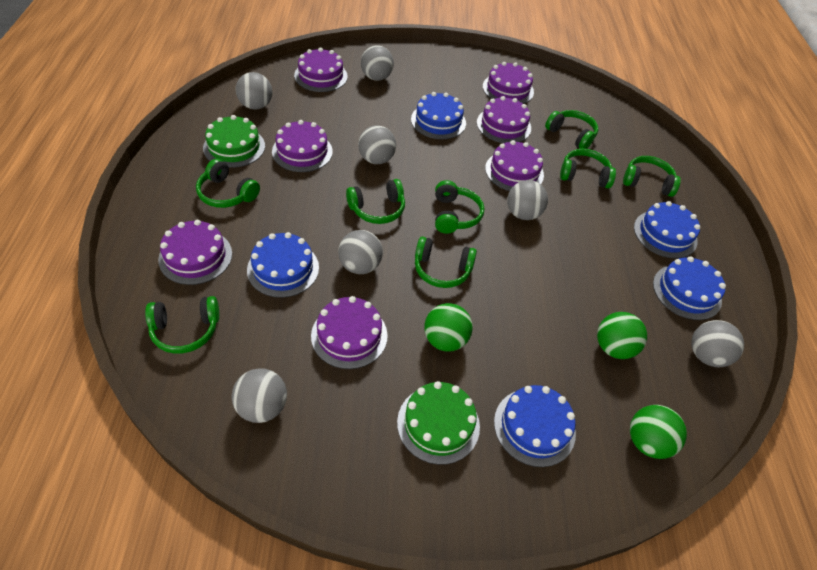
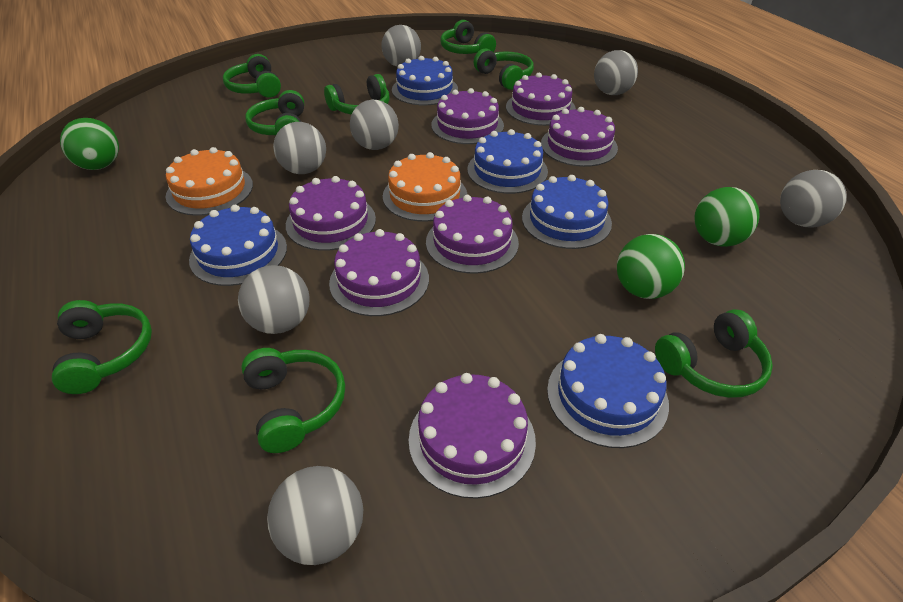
green cake: [203,115,265,168] [397,381,480,465] = 2 -> none = 0
orange cake: none = 0 -> [166,147,253,216] [383,152,467,222] = 2

